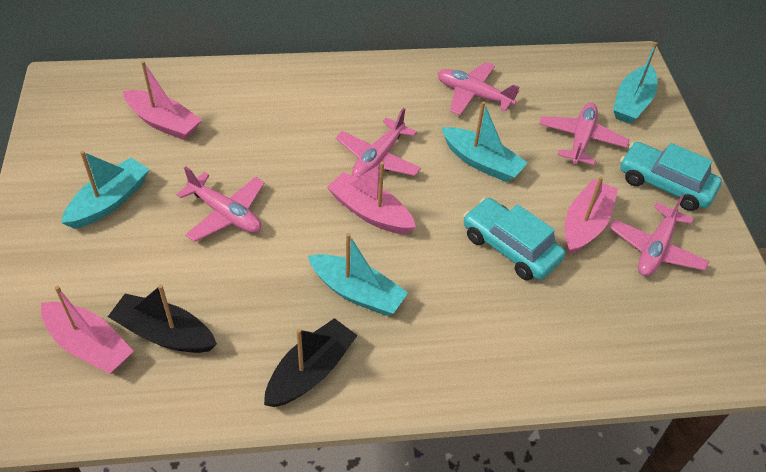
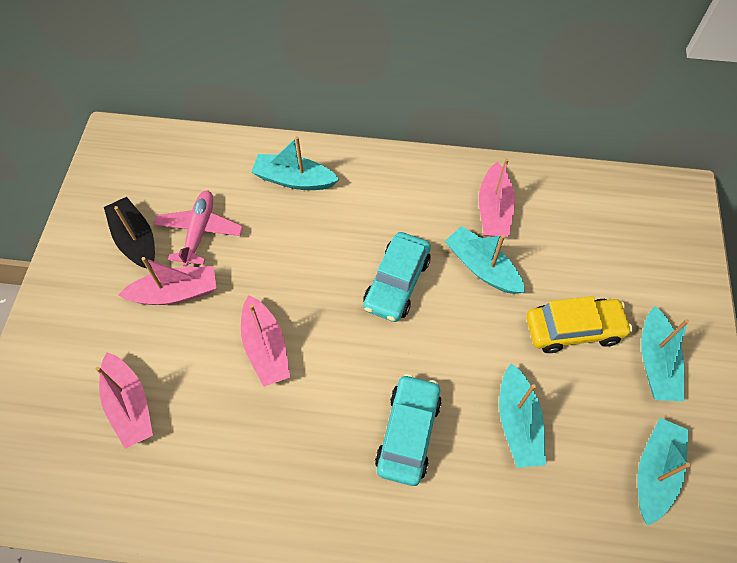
black boat: [108,284,217,353] [264,318,358,407] = 2 -> [104,197,155,268] = 1
pink plane: [176,166,265,242] [336,108,421,178] [437,62,519,115] [539,103,629,165] [609,194,709,276] = 5 -> [153,191,243,267] = 1
turquoise boat: [61,151,150,229] [308,233,408,316] [441,101,528,182] [613,42,657,124] = 4 -> [251,136,339,190] [445,226,525,294] [499,363,546,468] [638,418,690,526] [641,306,689,402] = 5
yellow car: none = 0 -> [526,296,632,353] = 1

